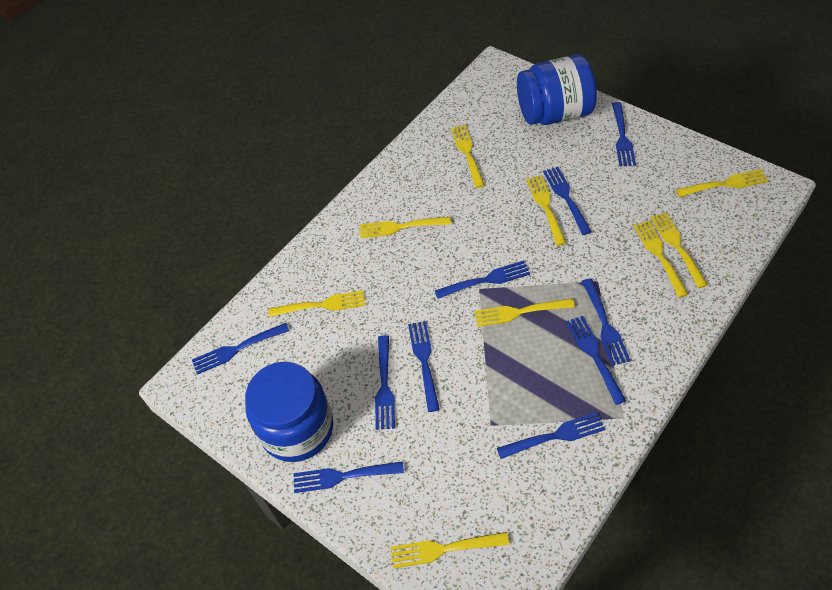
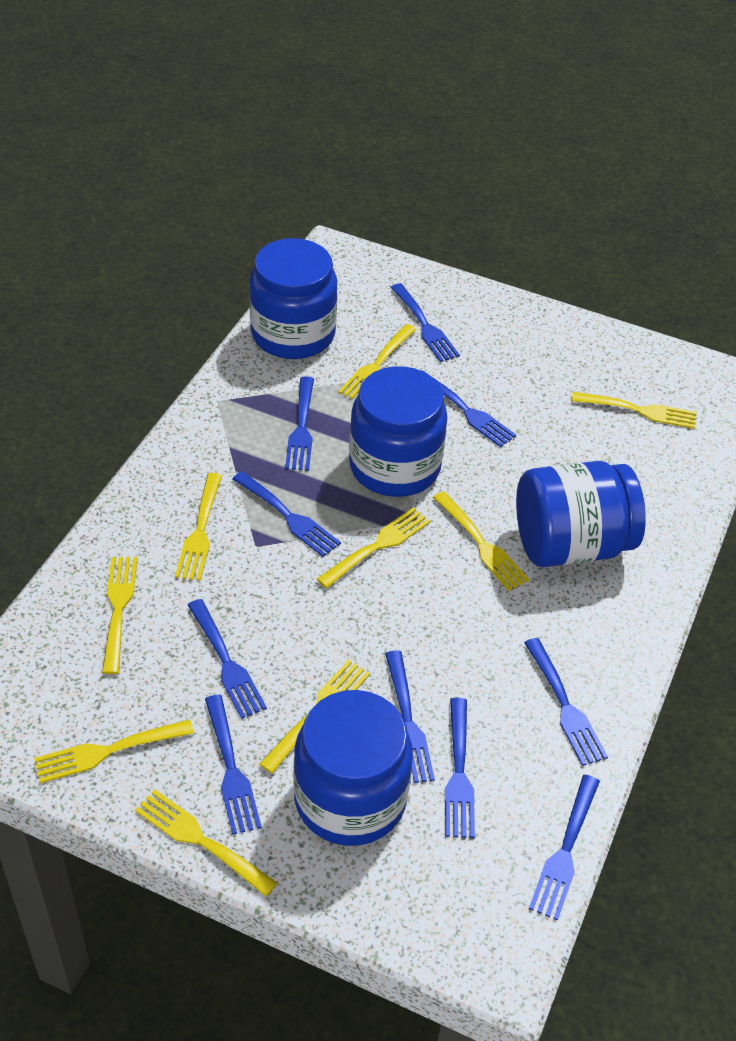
blue jar: [245,362,333,462] [517,55,597,125] = 2 -> [249,238,337,359] [294,690,413,846] [349,366,448,497] [516,461,646,567] = 4

